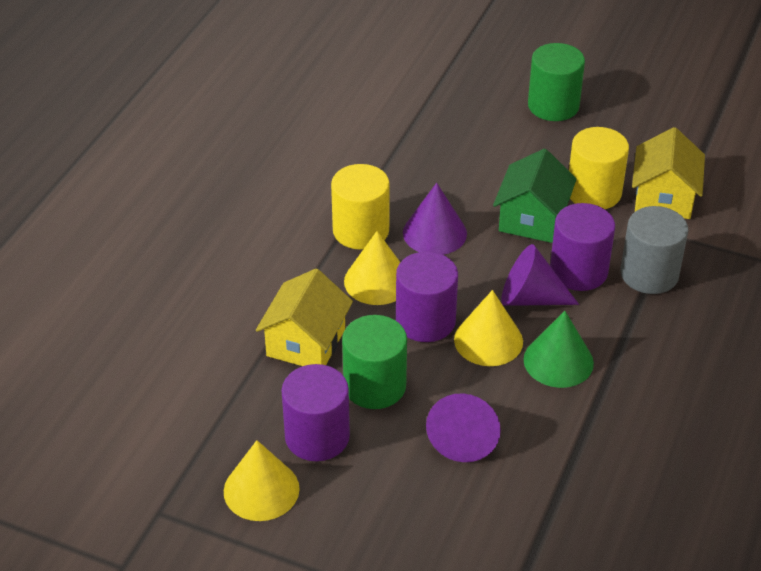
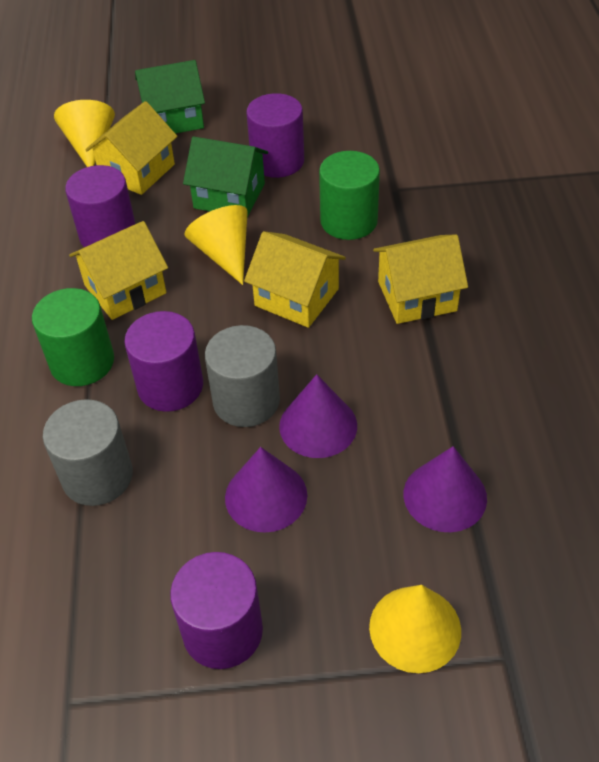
green cone: [523,311,594,388] = 1 -> none = 0
green house: [493,149,577,243] = 1 -> [135,60,205,134] [183,136,268,217] = 2
grey cylinder: [620,206,688,294] = 1 -> [43,399,133,506] [205,325,280,427] = 2
purple cylinder: [282,364,350,461] [396,252,458,342] [550,203,615,291] = 3 -> [65,165,135,247] [124,311,203,412] [170,552,263,669] [246,93,304,178] = 4
yellow cylinder: [331,164,390,250] [569,127,629,209] = 2 -> none = 0
yellow house: [256,269,353,366] [632,127,705,219] = 2 -> [69,221,168,320] [85,101,177,195] [244,231,346,328] [373,234,468,324] = 4

